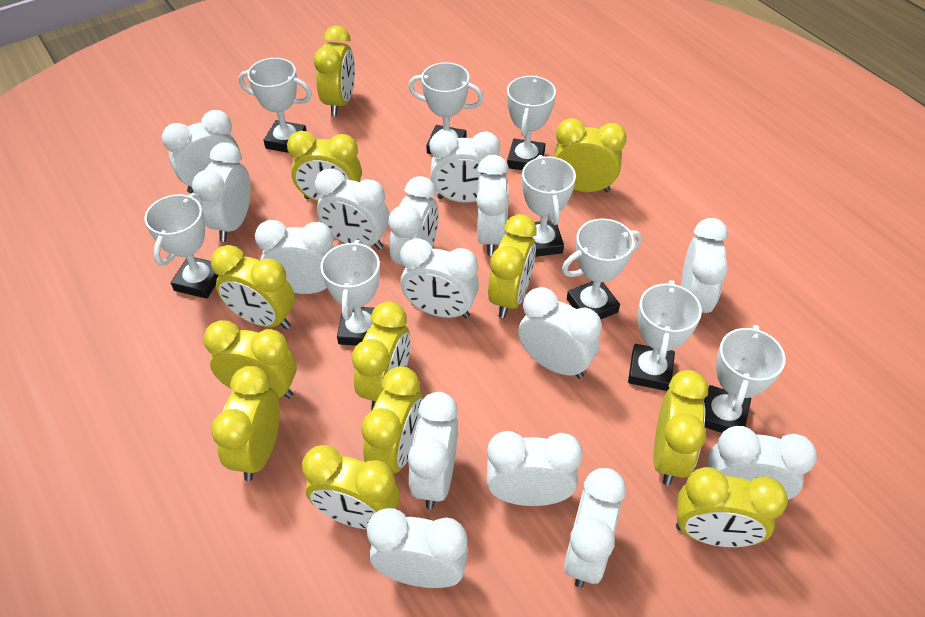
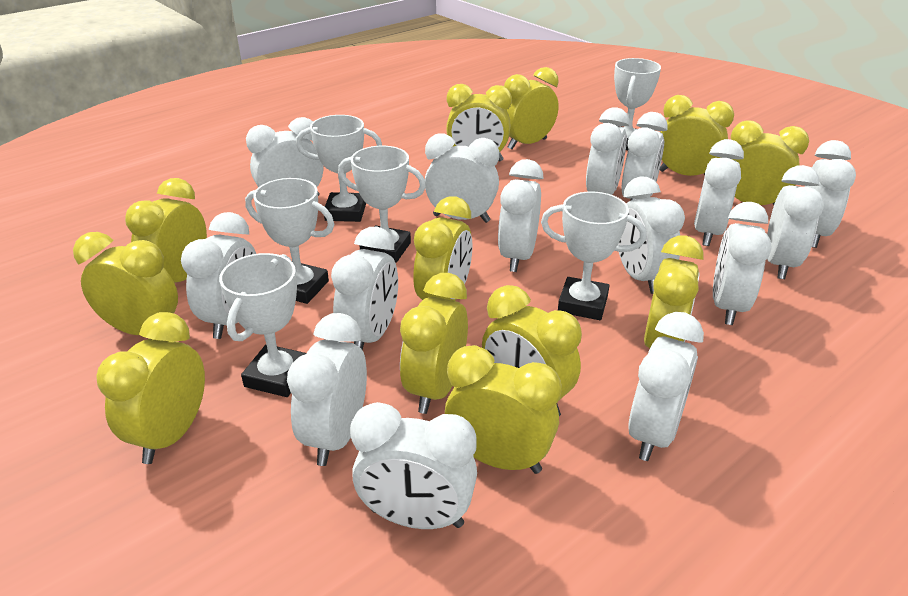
white trophy: [144,193,219,299] [239,58,312,153] [320,240,380,346] [408,62,484,154] [507,76,556,170] [522,155,576,257] [562,218,642,319] [628,280,702,391] [704,325,786,433] = 9 -> [219,253,306,397] [245,178,334,304] [296,115,382,222] [338,146,426,263] [541,192,647,320] [614,58,661,150] = 6

